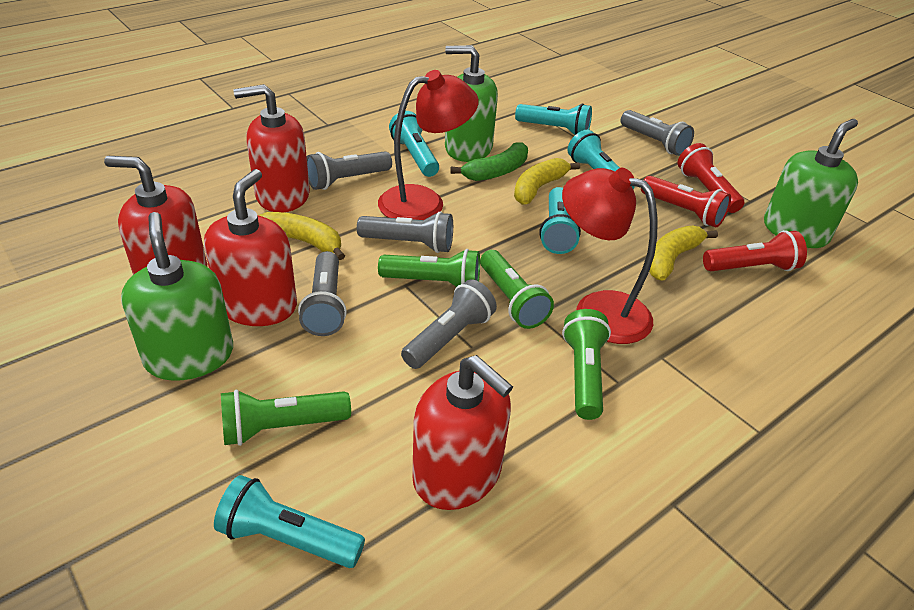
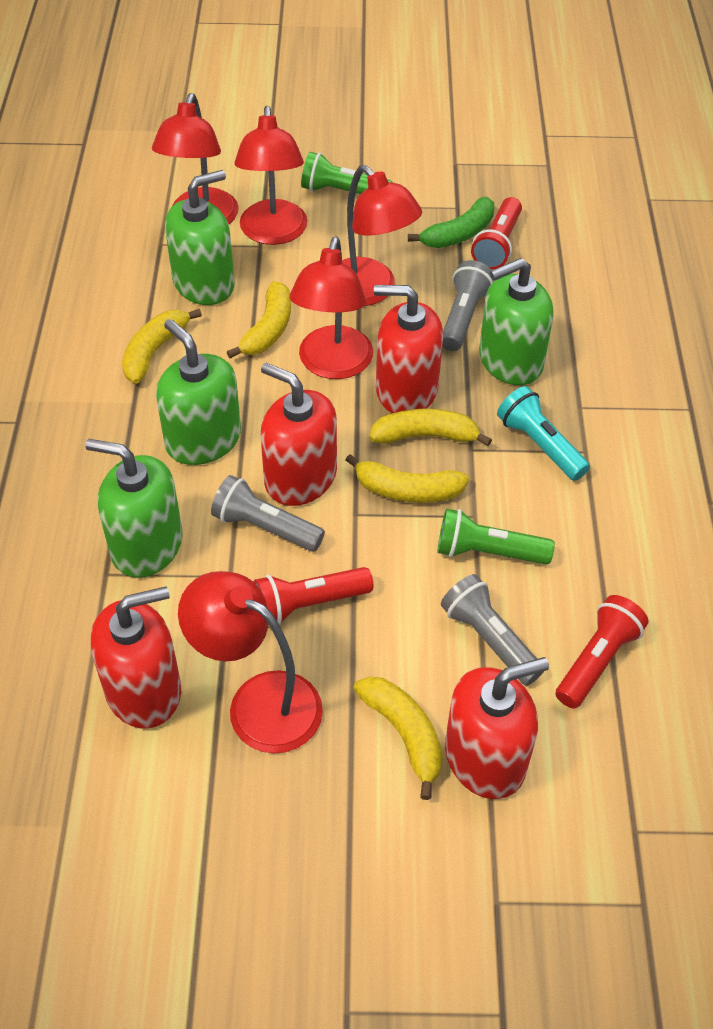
green flashlight: [221,390,351,446] [378,249,480,287] [480,250,554,329] [562,309,611,420] = 4 -> [301,152,393,194] [437,508,555,564] = 2
green soap dispenser: [121,212,233,381] [445,45,498,162] [764,119,858,248] = 3 -> [85,439,183,578] [156,319,241,465] [165,170,235,305] [479,258,554,385] = 4
grey flashlight: [298,251,347,336] [307,151,392,190] [357,211,453,253] [401,280,497,369] [621,110,694,156] = 5 -> [211,475,325,552] [441,574,544,686] [442,260,493,351] = 3
red lamp: [378,70,479,220] [562,168,658,344] = 2 -> [152,93,239,225] [178,571,323,754] [234,106,308,245] [289,237,373,379] [342,165,422,306] = 5
turquoise flashlight: [214,475,365,568] [389,111,439,177] [515,103,592,135] [539,187,581,254] [567,130,635,189] = 5 -> [497,386,590,481] = 1
yellow banana: [258,212,345,260] [514,158,580,205] [649,226,718,281] = 3 -> [122,309,202,384] [227,281,291,358] [346,454,469,503] [353,677,443,800] [369,409,492,446] = 5

